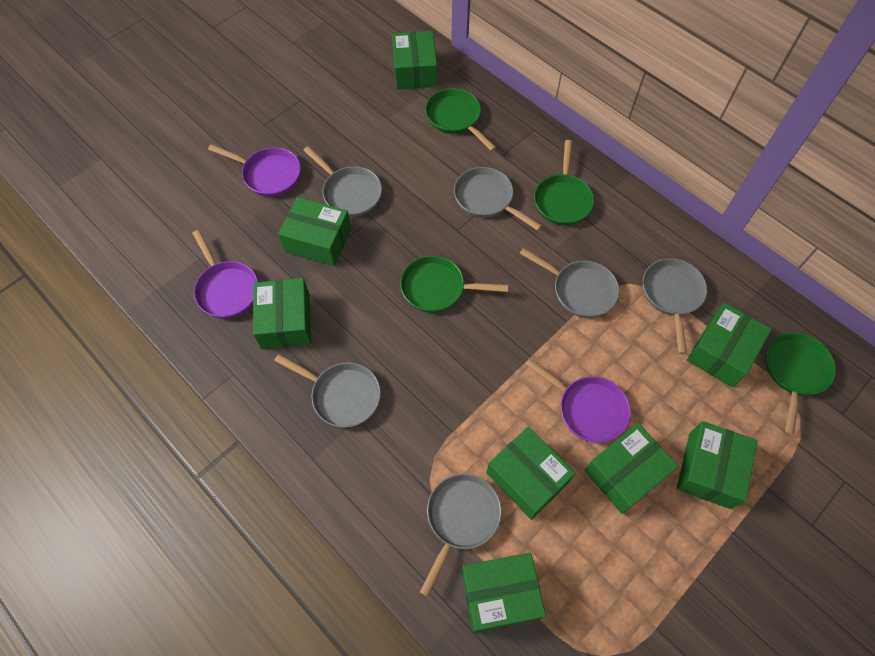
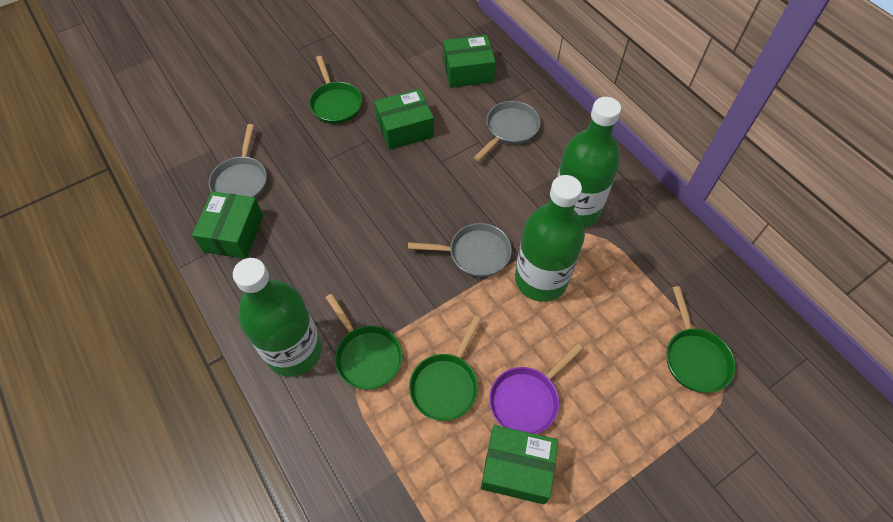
green bottle: none = 0 -> [233,258,322,377] [515,175,585,302] [557,97,621,228] = 3
green box: [253,278,311,349] [278,197,351,266] [392,31,437,90] [462,553,546,633] [486,427,576,520] [584,423,679,514] [677,421,758,509] [687,303,772,387] = 8 -> [192,191,263,259] [374,89,434,150] [443,35,495,88] [481,425,558,504] = 4
grey pan: [274,354,381,428] [303,146,382,217] [420,473,502,597] [454,167,542,231] [520,248,619,318] [643,258,707,354] = 6 -> [209,124,267,198] [408,223,512,277] [474,101,541,161] = 3
purple pan: [192,230,258,318] [208,144,301,197] [525,358,631,443] = 3 -> [489,343,583,434] = 1

